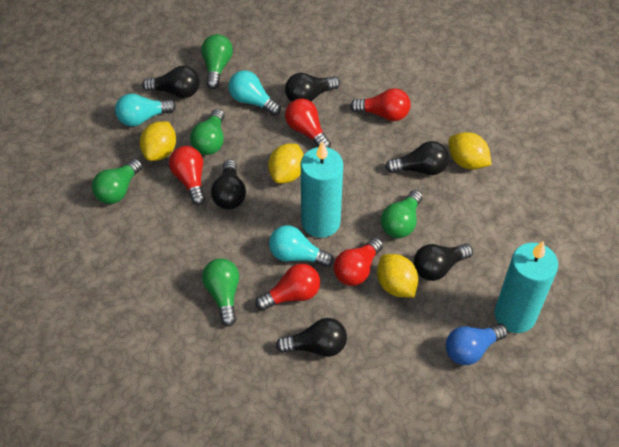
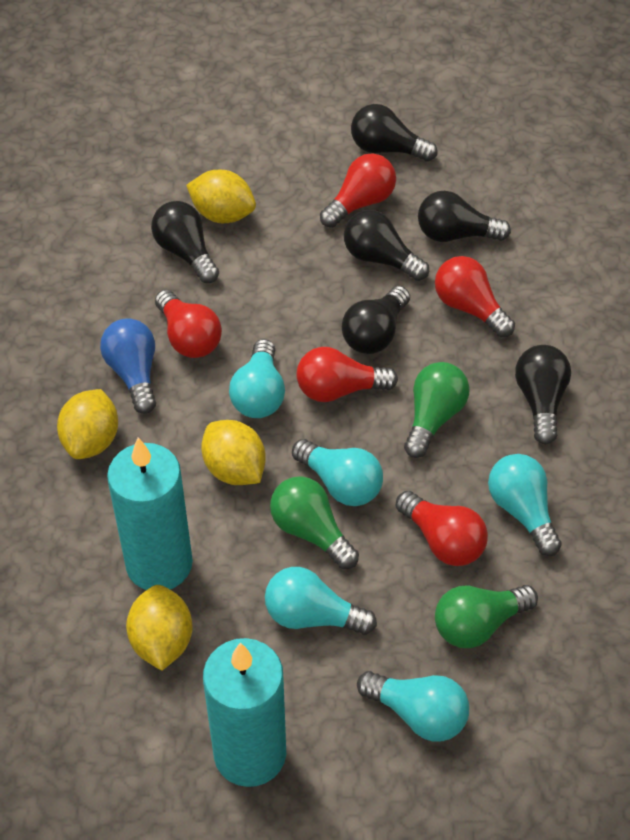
green light bulb: [92,158,143,204] [190,109,224,155] [201,34,233,89] [202,258,239,326] [381,190,423,238] = 5 -> [270,476,359,569] [404,362,470,458] [435,585,538,648] = 3
turquoise light bulb: [115,94,176,127] [229,71,281,116] [269,225,334,267] = 3 -> [229,339,285,418] [265,567,377,635] [292,439,383,506] [357,671,469,741] [488,454,562,556] = 5

